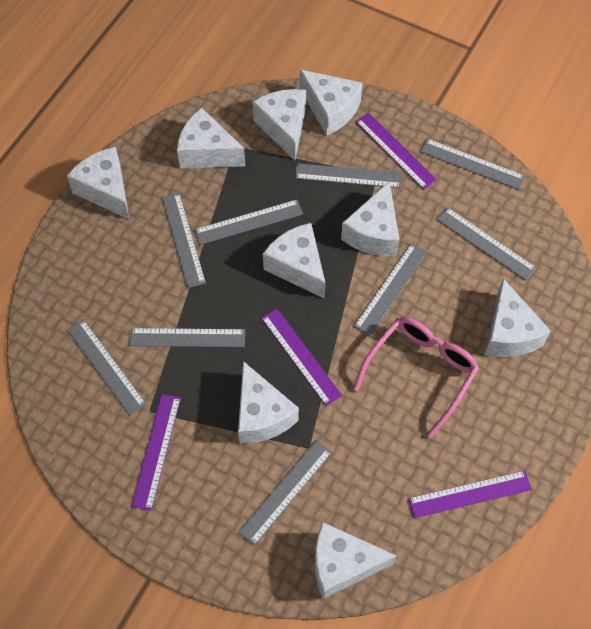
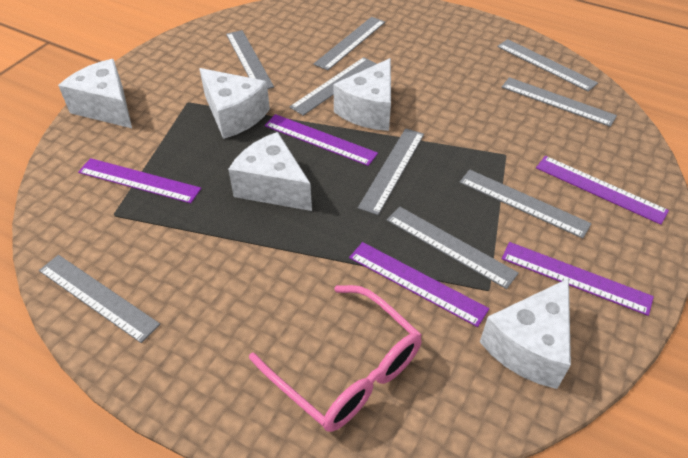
purple ruler: [131,394,181,511] [261,309,342,406] [355,113,437,190] [408,470,532,518] = 4 -> [78,158,201,203] [264,114,378,166] [349,242,489,327] [502,242,654,316] [536,156,669,225] = 5
white cheese: [67,147,130,220] [177,107,245,168] [238,361,299,444] [252,89,306,160] [263,223,326,299] [300,70,362,136] [315,522,396,599] [341,181,399,256] [485,278,551,357] = 9 -> [58,59,132,128] [199,68,270,139] [228,132,312,211] [333,58,391,131] [480,278,571,389] = 5

